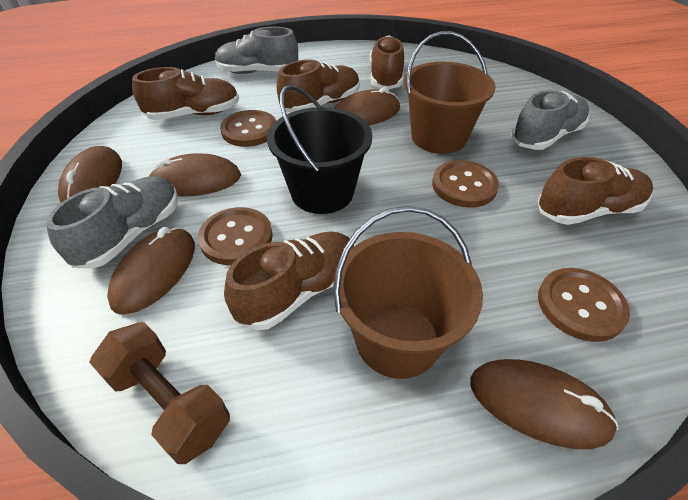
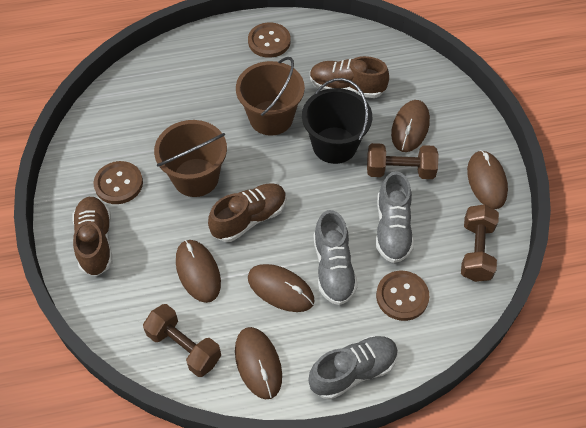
brown button: [198,207,273,265] [220,110,276,147] [432,160,499,208] [538,268,630,342] = 4 -> [94,161,143,204] [248,22,291,58] [376,271,429,321] = 3
brown dumbbell: [89,322,230,464] = 1 -> [143,304,221,377] [367,143,439,179] [461,204,499,282] = 3
brown shoe: [132,67,239,120] [224,232,354,330] [277,59,360,112] [370,35,404,89] [538,157,653,225] = 5 -> [72,197,112,276] [208,183,287,242] [310,56,389,98] = 3

